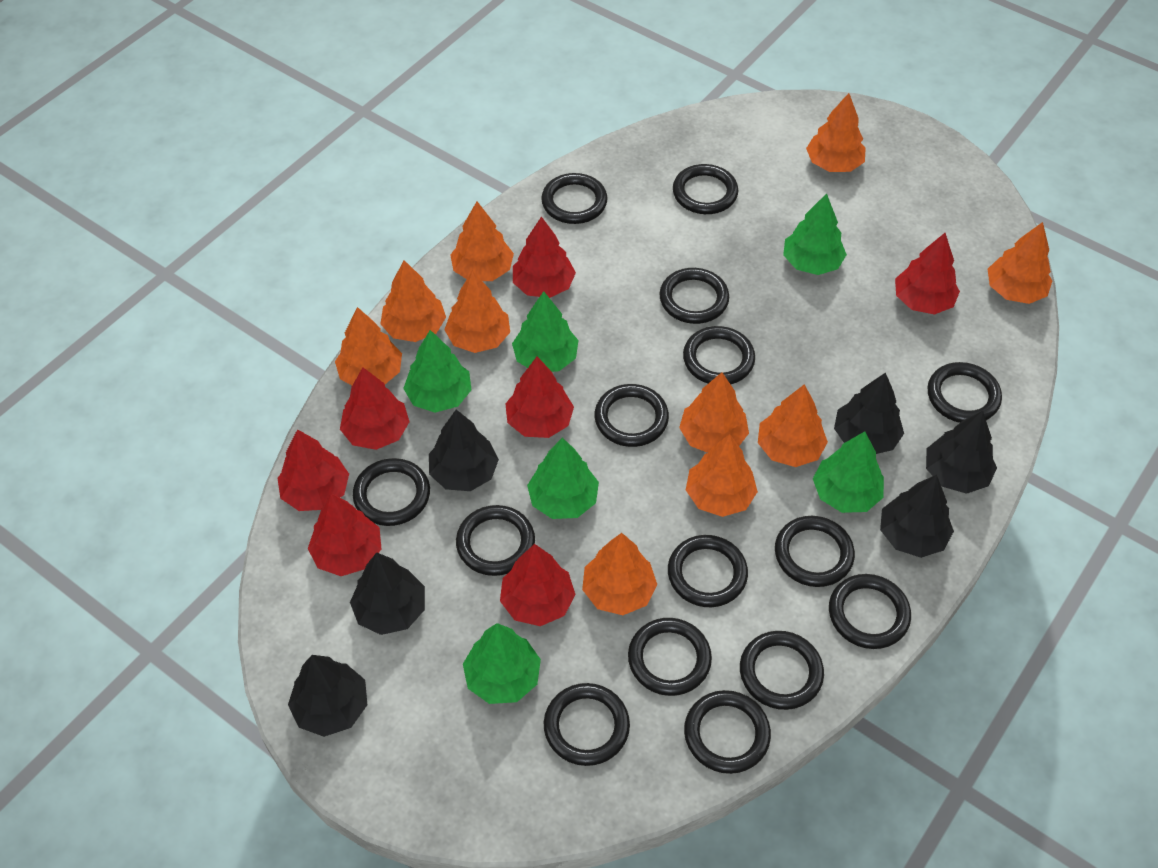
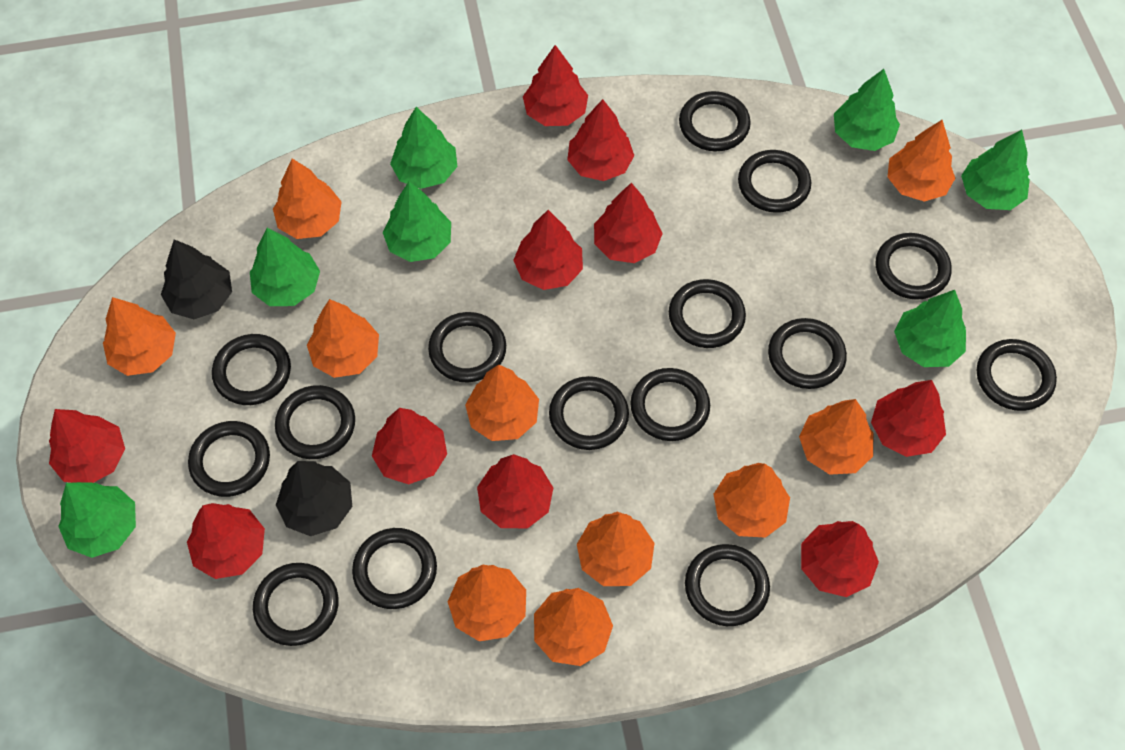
black tree: [288,655,367,737] [350,552,425,635] [429,410,499,491] [834,372,904,454] [880,475,954,558] [926,411,997,494] = 6 -> [161,239,232,319] [276,461,352,536] = 2
green tree: [403,330,472,413] [463,623,541,704] [512,291,579,372] [527,437,599,519] [783,193,847,275] [813,431,884,513] = 6 -> [58,482,136,558] [250,228,320,306] [383,182,451,262] [390,107,458,189] [834,69,900,151] [894,290,966,367] [961,130,1030,210] = 7
red tree: [278,429,349,511] [308,494,382,576] [340,367,409,450] [500,544,575,626] [505,357,574,438] [513,216,576,298] [895,233,960,315] = 7 -> [49,409,125,483] [187,503,265,579] [372,408,447,484] [477,454,553,528] [513,210,583,290] [523,45,588,126] [567,99,634,181] [594,183,663,263] [801,521,879,597] [871,380,946,457] = 10

